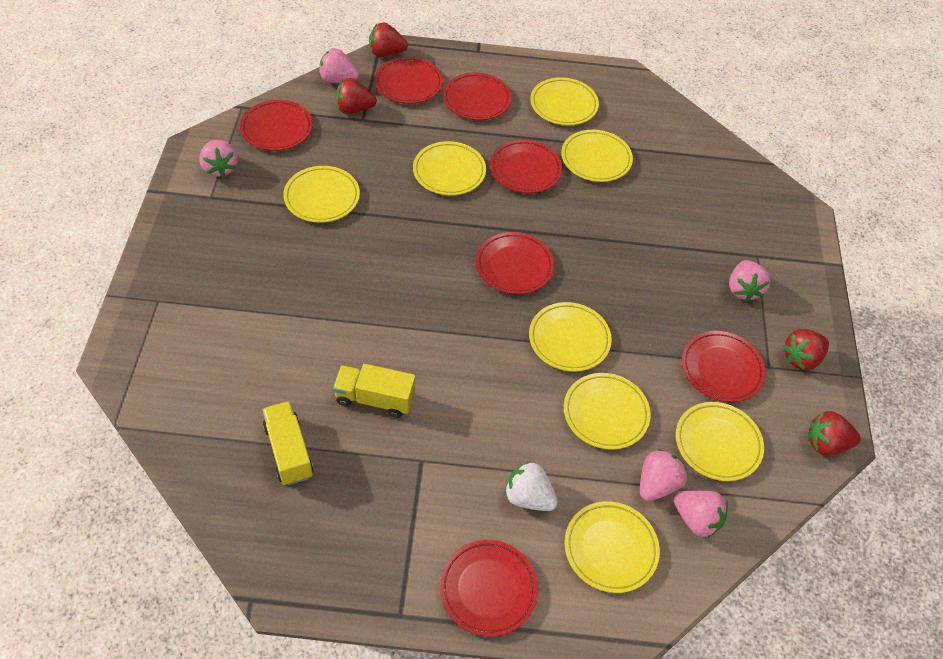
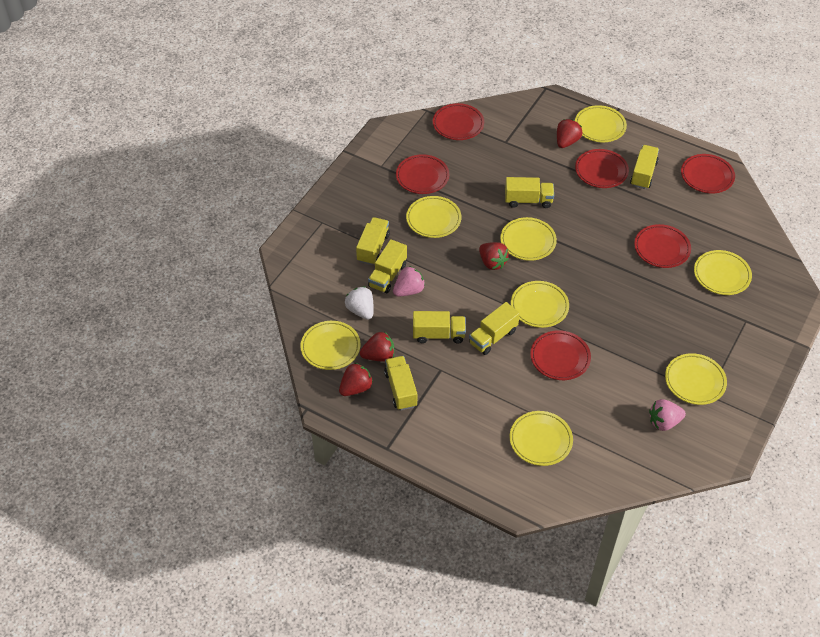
pink strawberry: [199,140,238,177] [319,48,359,83] [640,449,687,501] [673,490,728,538] [729,260,771,302] = 5 -> [393,266,425,297] [649,399,686,431] = 2
red plate: [240,100,313,151] [375,57,443,104] [440,540,538,637] [443,73,512,120] [476,232,554,294] [490,140,562,193] [682,331,766,402] = 7 -> [396,154,449,194] [433,103,484,140] [530,330,591,380] [575,149,629,188] [634,224,691,268] [681,154,735,193] = 6
yellow truck: [262,401,313,485] [333,364,415,418] = 2 -> [356,217,390,265] [368,239,407,293] [384,356,418,410] [413,311,466,344] [469,302,520,355] [505,177,554,208] [630,145,659,189] = 7

